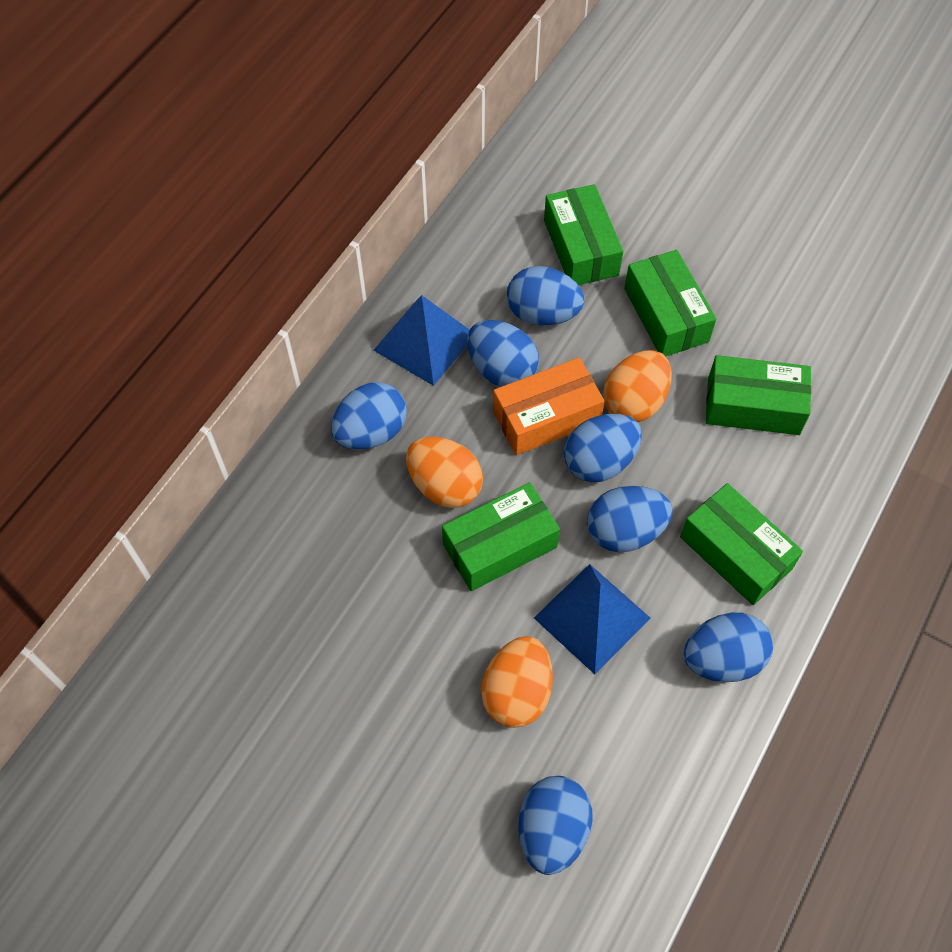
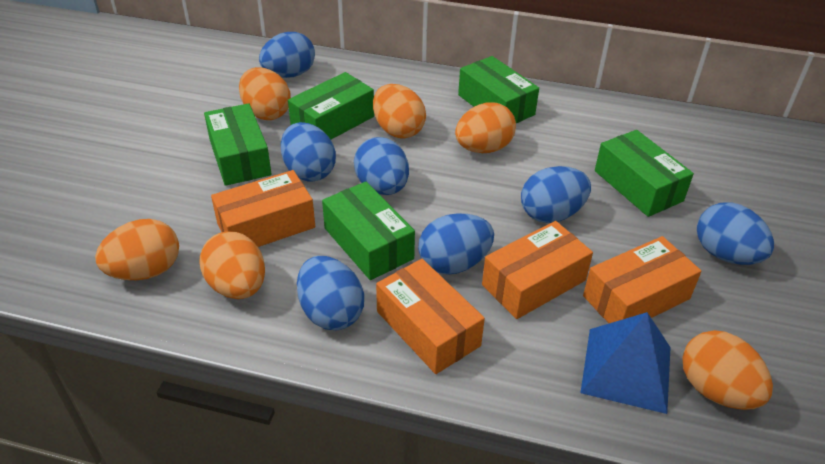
blue pyramid: [374,295,469,386] [534,564,651,674] = 2 -> [580,312,671,414] = 1
orange box: [493,357,605,455] = 1 -> [211,170,315,247] [376,259,485,374] [482,221,593,319] [583,236,702,323] = 4
orange egg: [406,437,483,508] [481,636,553,728] [603,350,672,422] = 3 -> [95,219,179,280] [199,231,265,299] [239,67,291,120] [373,84,426,138] [455,102,516,153] [682,330,773,410] = 6

